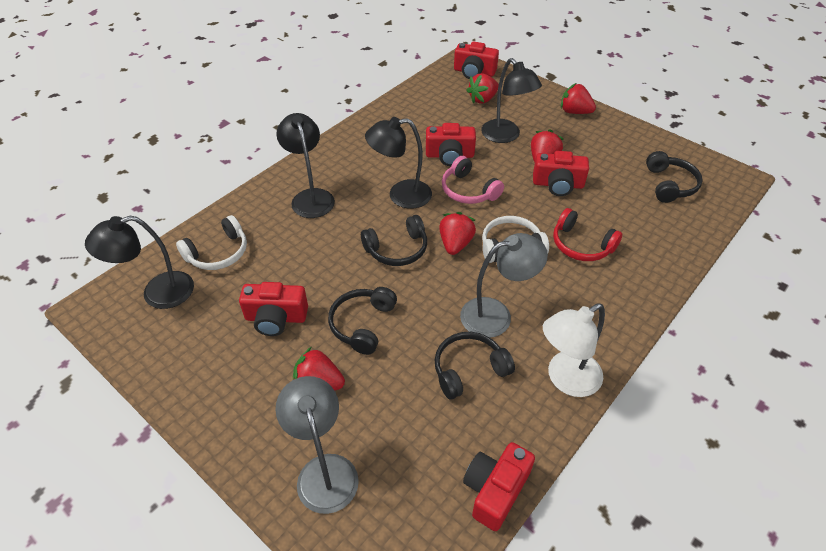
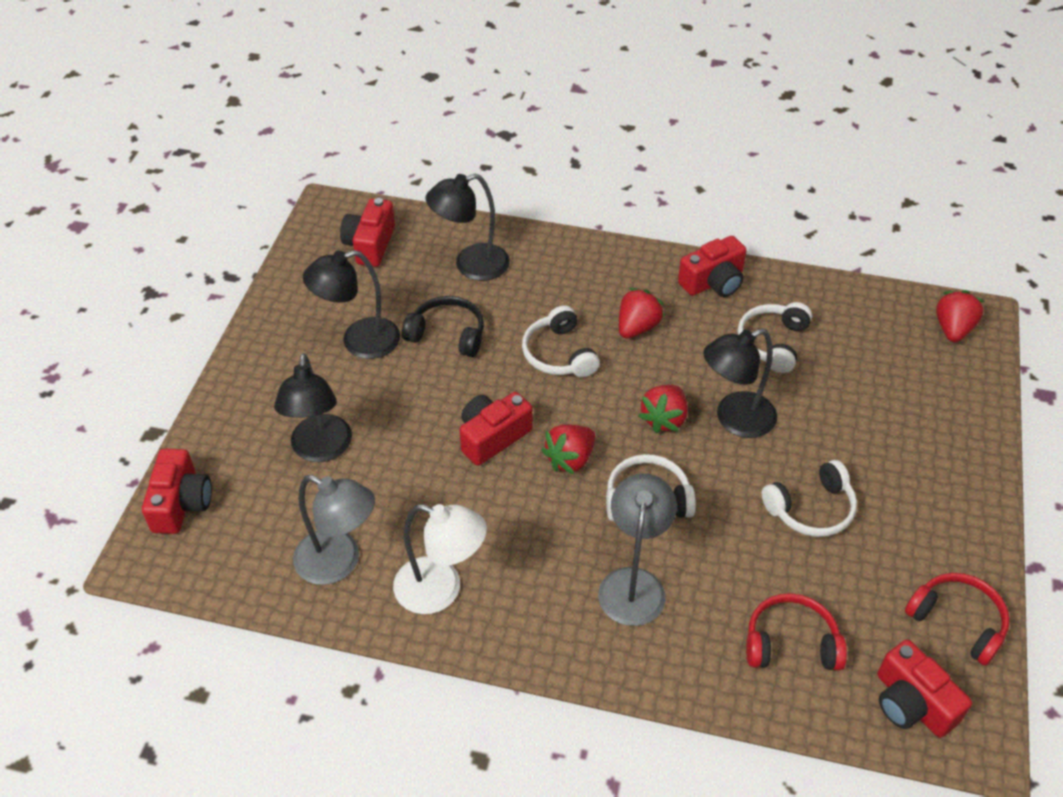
black headphones: [328,287,397,355] [361,215,427,266] [435,332,515,400] [646,151,703,203] = 4 -> [402,296,484,357] = 1
pink headphones: [442,156,504,204] = 1 -> none = 0
red headphones: [553,208,622,261] = 1 -> [746,593,847,671] [905,573,1010,666] = 2
red strawberry: [293,346,345,391] [439,212,476,255] [466,73,499,104] [531,129,564,163] [561,83,596,114] = 5 -> [541,424,595,474] [619,288,665,339] [639,385,688,433] [936,290,985,342] = 4
white headphones: [176,215,247,270] [482,216,549,263] = 2 -> [522,305,600,377] [606,454,696,521] [738,302,812,373] [762,460,857,537] = 4

